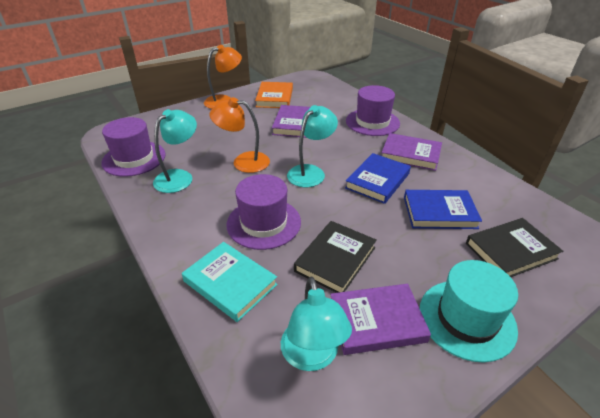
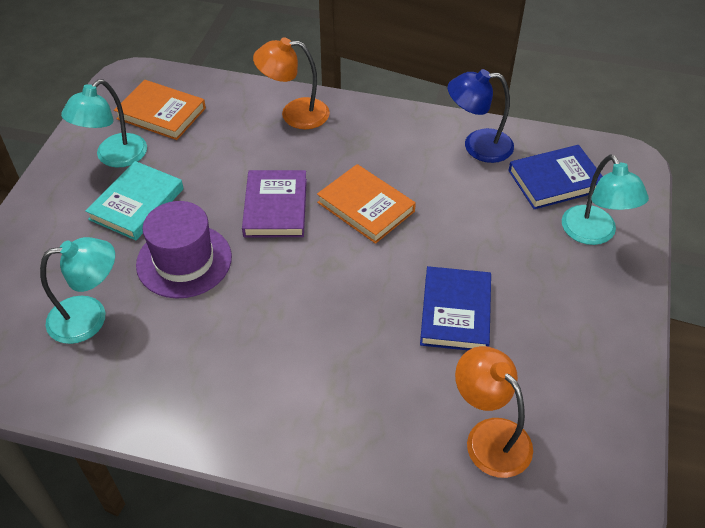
black book: [294,221,377,293] [466,218,563,277] = 2 -> none = 0
blue lamp: none = 0 -> [448,69,514,163] = 1
orange book: [255,82,293,108] = 1 -> [114,80,206,140] [317,164,416,244] = 2
purple book: [272,105,310,138] [330,284,431,355] [381,133,442,171] = 3 -> [242,170,307,237] = 1
purple hat: [101,117,165,177] [227,174,301,250] [346,85,400,136] = 3 -> [136,201,232,298] = 1
turquoise hat: [420,260,518,363] = 1 -> none = 0

